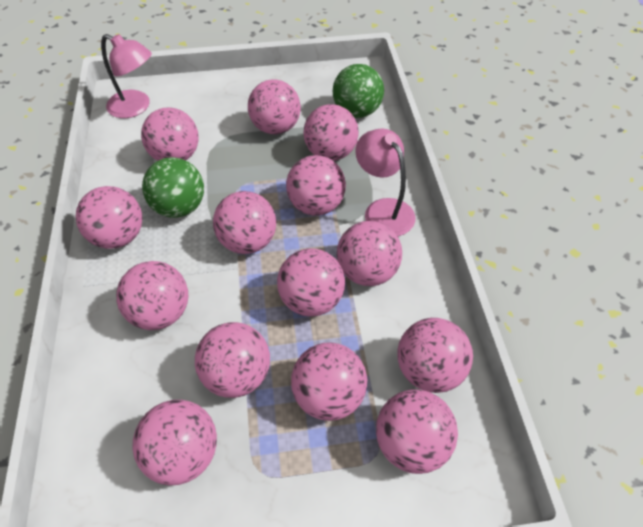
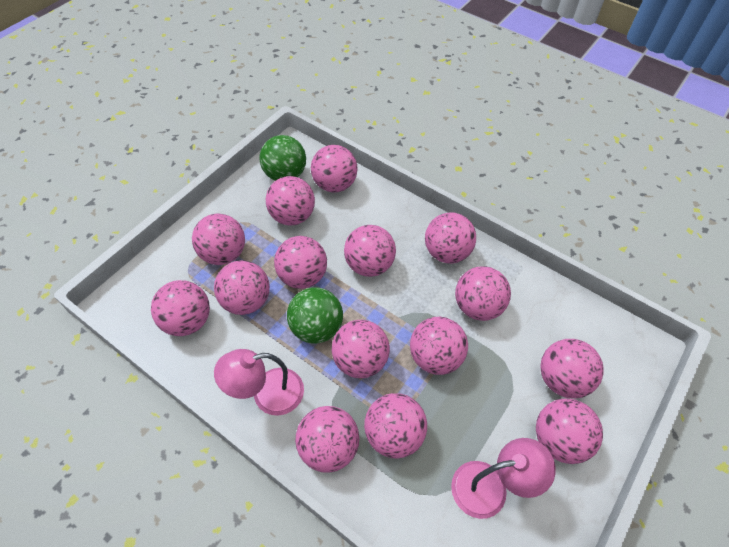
pink ball: [75,186,143,249] [116,261,188,330] [132,400,217,486] [141,108,199,161] [195,322,270,398] [213,191,276,254] [248,79,301,134] [277,248,345,316] [286,155,346,216] [291,342,367,421] [304,104,359,161] [337,221,402,286] [376,389,458,474] [397,318,473,393] = 14 -> [151,280,210,336] [192,214,245,265] [214,260,270,315] [266,176,315,225] [274,236,327,289] [295,406,359,473] [311,145,357,192] [331,320,390,378] [344,225,396,277] [364,393,427,459] [410,317,468,375] [425,212,476,264] [455,266,511,321] [536,398,603,464] [540,339,604,399] = 15

